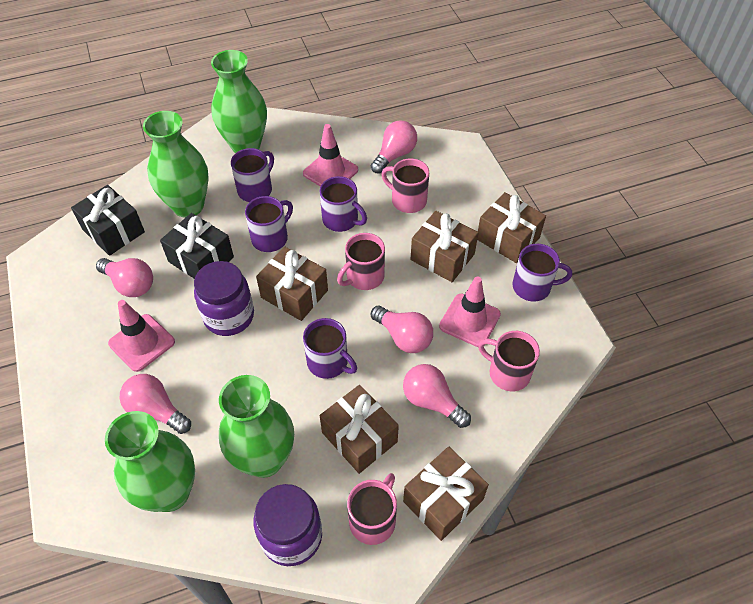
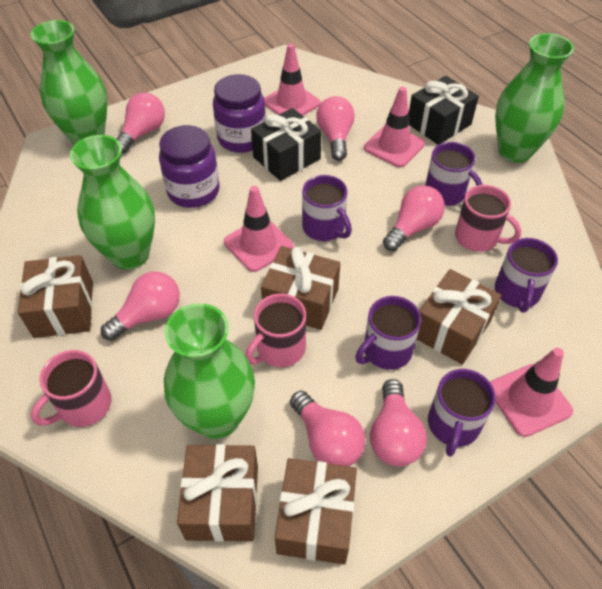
pink light bulb: [96,258,153,297] [120,374,191,434] [371,120,417,174] [371,306,433,353] [403,364,471,428] = 5 -> [101,271,180,341] [116,92,165,153] [290,391,365,467] [316,96,355,161] [370,379,427,466] [383,185,445,251] = 6
pink mug: [337,233,385,290] [347,473,397,545] [381,158,429,213] [478,331,540,391] = 4 -> [31,350,112,427] [245,294,306,367] [455,185,521,252] = 3
pink traffic cone: [108,300,175,372] [303,124,358,187] [439,276,501,347] = 3 -> [224,186,294,272] [264,44,321,115] [364,87,425,167] [490,348,573,437] = 4

